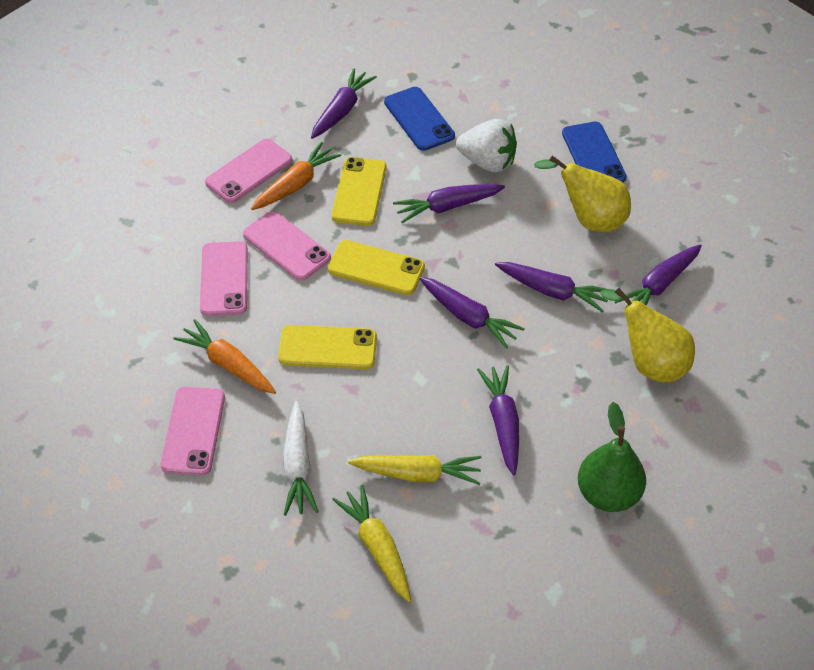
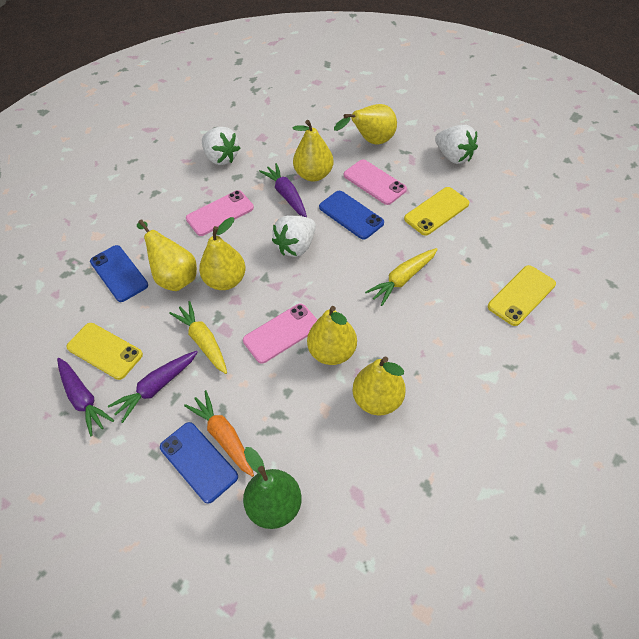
blue phone: [384,87,455,151] [562,122,627,182] = 2 -> [90,245,148,302] [160,422,238,503] [319,191,384,239] = 3
orange carrot: [173,319,276,394] [251,142,341,210] = 2 -> [184,390,254,477] = 1
pink phone: [161,387,225,475] [200,241,248,316] [205,139,293,203] [243,211,331,281] = 4 -> [186,190,254,236] [243,303,317,363] [344,160,407,205] = 3
purple carrot: [311,68,377,139] [393,184,505,223] [419,277,525,349] [477,365,519,476] [495,262,608,313] [615,244,702,305] = 6 -> [57,358,114,436] [108,351,198,423] [259,163,307,217] = 3
white carrot: [283,401,319,516] = 1 -> none = 0
white strawberry: [456,119,517,173] = 1 -> [202,127,240,165] [272,216,316,257] [435,125,478,164] = 3
yellow pear: [534,156,631,232] [601,288,695,383] = 2 -> [137,219,197,291] [199,217,246,290] [292,120,334,182] [307,306,357,365] [334,104,397,145] [353,356,406,415] = 6

